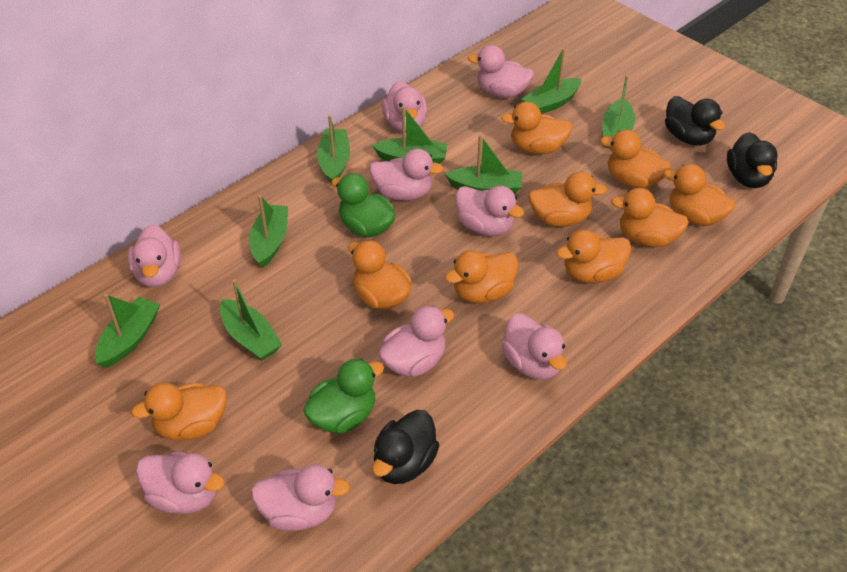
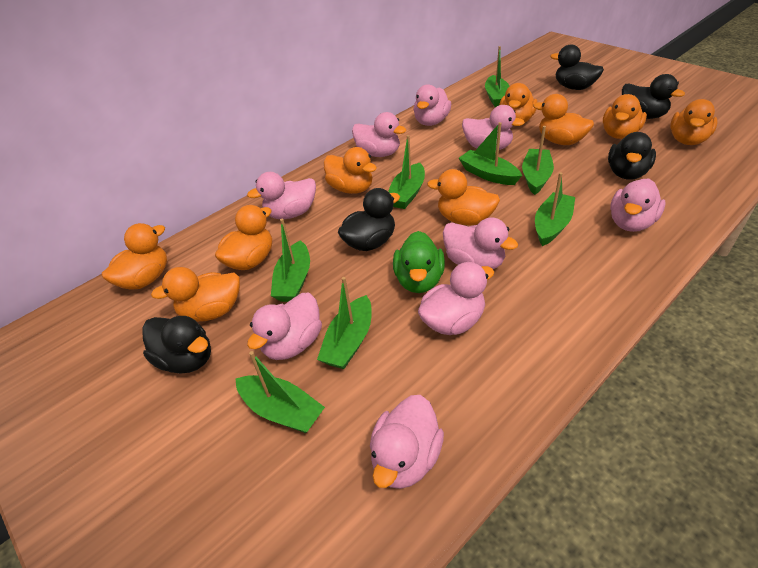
black duck: [372,410,440,484] [665,96,725,146] [727,132,778,188] = 3 -> [142,316,211,373] [338,188,400,251] [550,44,604,90] [608,132,656,180] [622,74,685,119] = 5
green duck: [303,358,384,434] [331,173,395,237] = 2 -> [393,231,445,293] = 1

